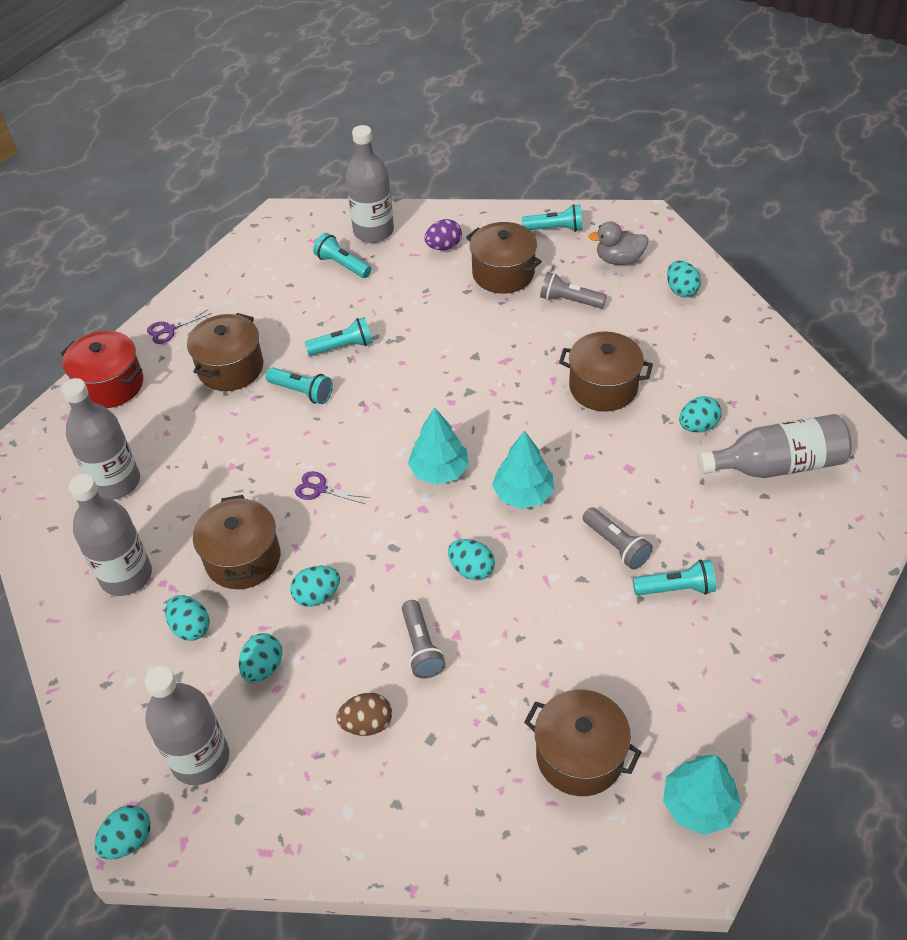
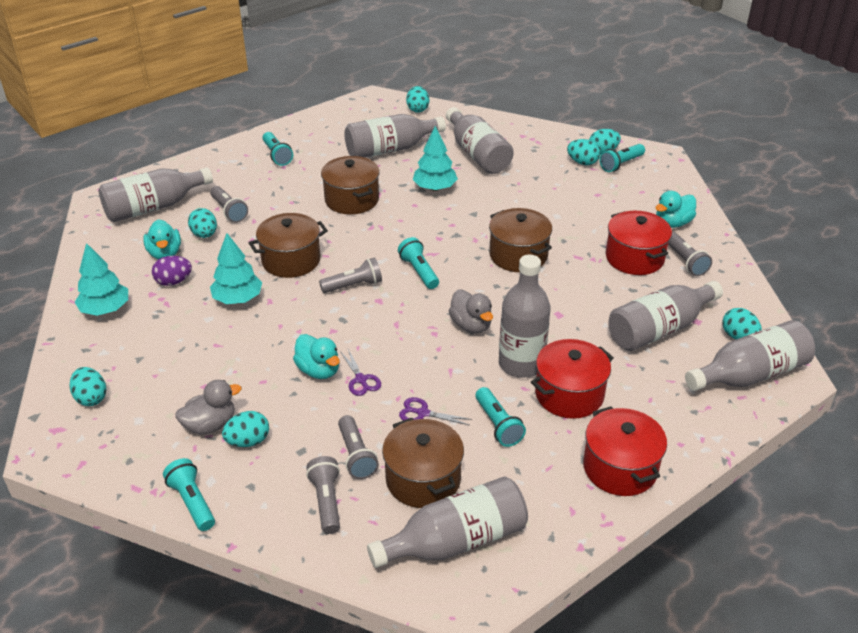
brown egg: [336,693,392,736] = 1 -> none = 0
brown pot: [187,313,263,391] [193,495,280,589] [466,222,542,294] [524,690,641,796] [559,332,653,412] = 5 -> [249,213,328,278] [321,156,380,214] [382,418,464,508] [489,208,552,272] = 4
grey bottle: [62,378,140,500] [69,474,152,596] [145,666,229,785] [345,125,394,243] [697,414,852,478] = 5 -> [98,167,213,222] [344,114,446,158] [367,476,528,568] [446,107,514,174] [499,255,550,378] [608,281,723,351] [685,320,815,391] = 7
grey duck: [588,221,649,265] = 1 -> [175,380,241,435] [449,289,493,333] = 2
grey flashlight: [402,600,446,679] [540,272,607,309] [583,507,653,570] = 3 -> [210,186,248,223] [306,456,340,534] [319,258,382,293] [338,415,379,479] [668,232,712,276] = 5
red pot: [61,331,143,408] = 1 -> [531,339,614,419] [583,406,667,496] [606,211,672,275] = 3
turquoise duck: none = 0 -> [143,219,181,259] [293,334,340,379] [655,191,696,228] = 3

